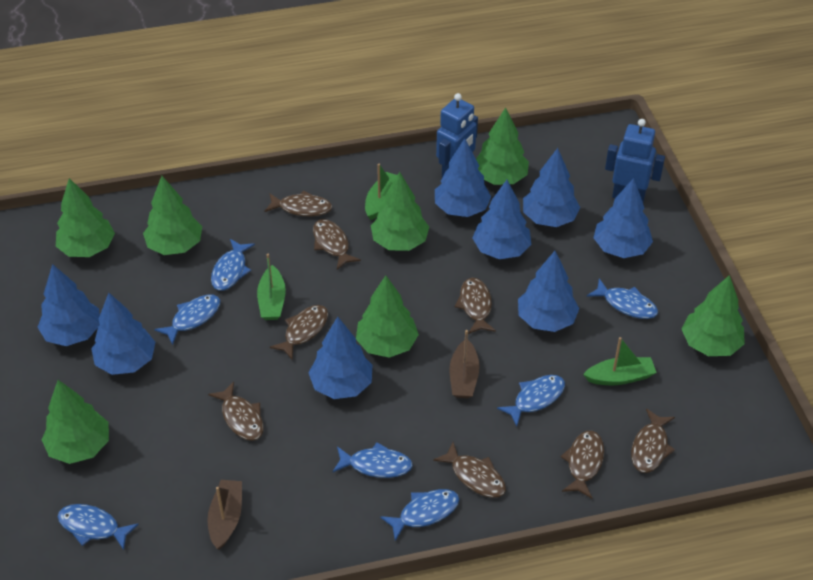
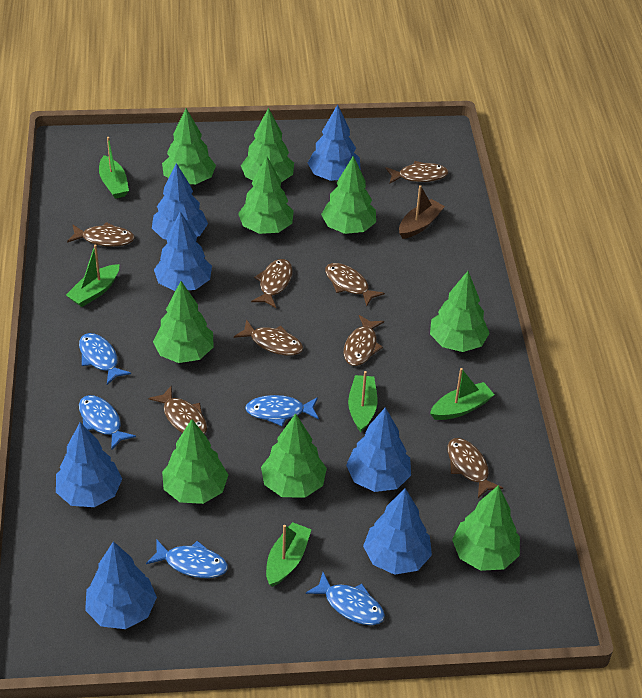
blue fish: [58,504,139,550] [154,295,220,345] [211,239,255,291] [333,442,413,478] [380,489,459,541] [497,375,565,427] [587,278,658,319] = 7 -> [79,333,131,385] [79,395,136,450] [146,540,228,578] [245,395,319,426] [306,572,385,625] = 5
blue robot: [436,93,478,177] [605,119,665,202] = 2 -> none = 0
blue tree: [37,264,100,346] [91,293,155,375] [308,317,372,399] [435,139,491,217] [473,180,531,259] [518,251,579,332] [523,148,580,227] [594,178,653,258] = 8 -> [56,422,122,507] [85,541,157,629] [152,163,208,239] [154,211,212,291] [308,104,361,181] [346,407,411,492] [363,488,432,575] = 7
brown boat: [207,480,242,550] [450,330,480,398] = 2 -> [399,185,445,239] = 1
green boat: [257,254,286,320] [365,164,397,220] [583,337,657,385] = 3 -> [66,244,119,307] [99,137,129,199] [266,522,312,587] [348,371,377,432] [430,368,495,420] = 5
green tree: [41,380,109,464] [56,178,115,257] [143,176,202,255] [356,276,419,358] [371,172,429,251] [476,107,529,185] [682,275,745,356] = 7 -> [153,281,214,363] [162,108,216,184] [162,419,228,504] [238,156,294,234] [241,108,294,182] [261,413,327,498] [321,156,376,234] [430,271,490,352] [452,485,520,571] = 9

